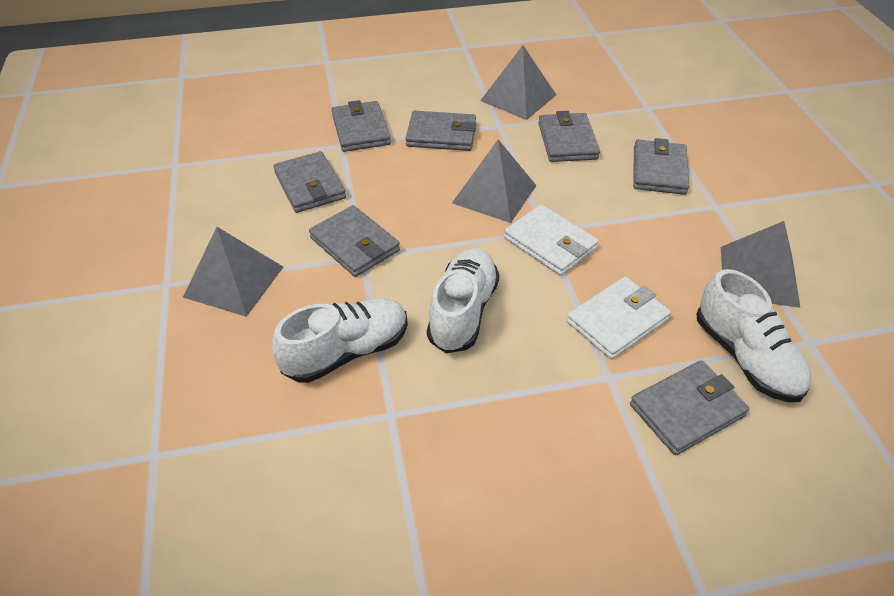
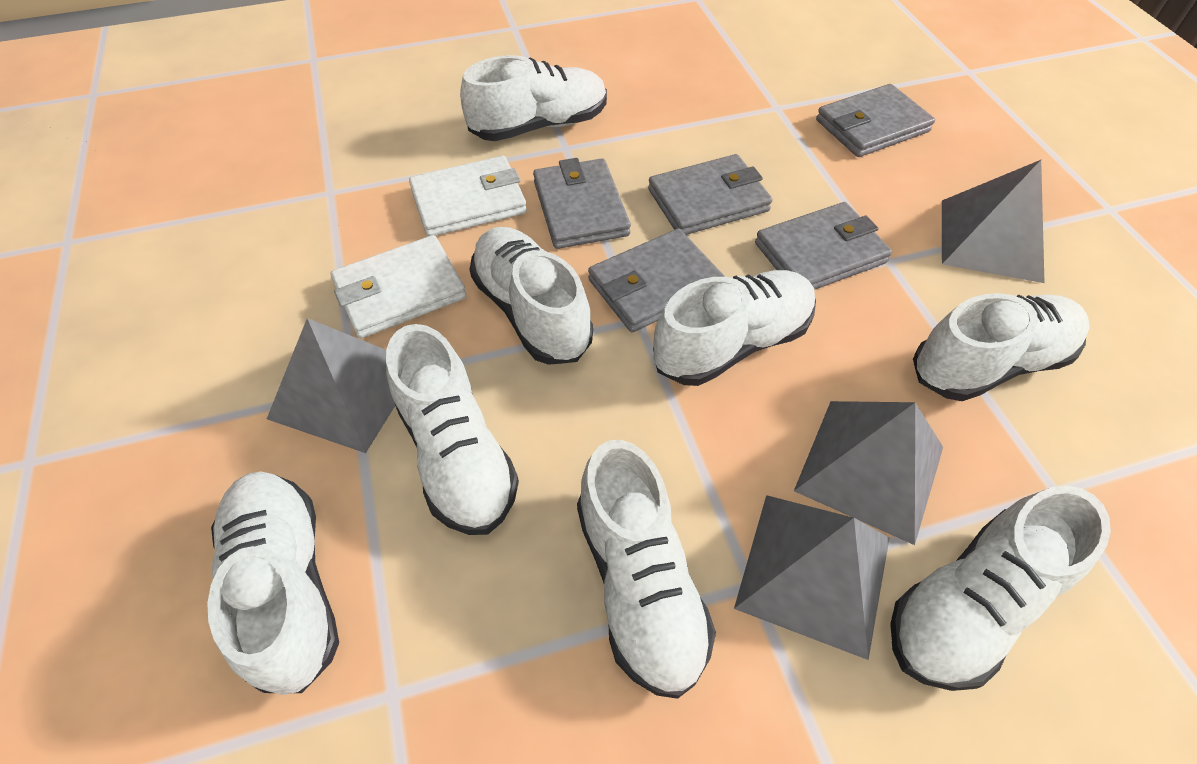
grey wallet: [273,151,346,213] [309,205,400,277] [332,100,391,152] [405,111,477,151] [538,111,600,162] [630,361,749,455] [633,138,689,195] = 7 -> [533,158,631,249] [588,229,725,332] [648,154,772,235] [755,202,892,290] [816,84,935,157] = 5
white shoe: [272,298,408,383] [427,248,499,353] [697,269,812,402] = 3 -> [207,472,339,695] [386,324,519,535] [460,55,607,141] [469,227,593,365] [577,440,716,699] [653,270,816,386] [890,485,1111,691] [913,293,1090,401] = 8

